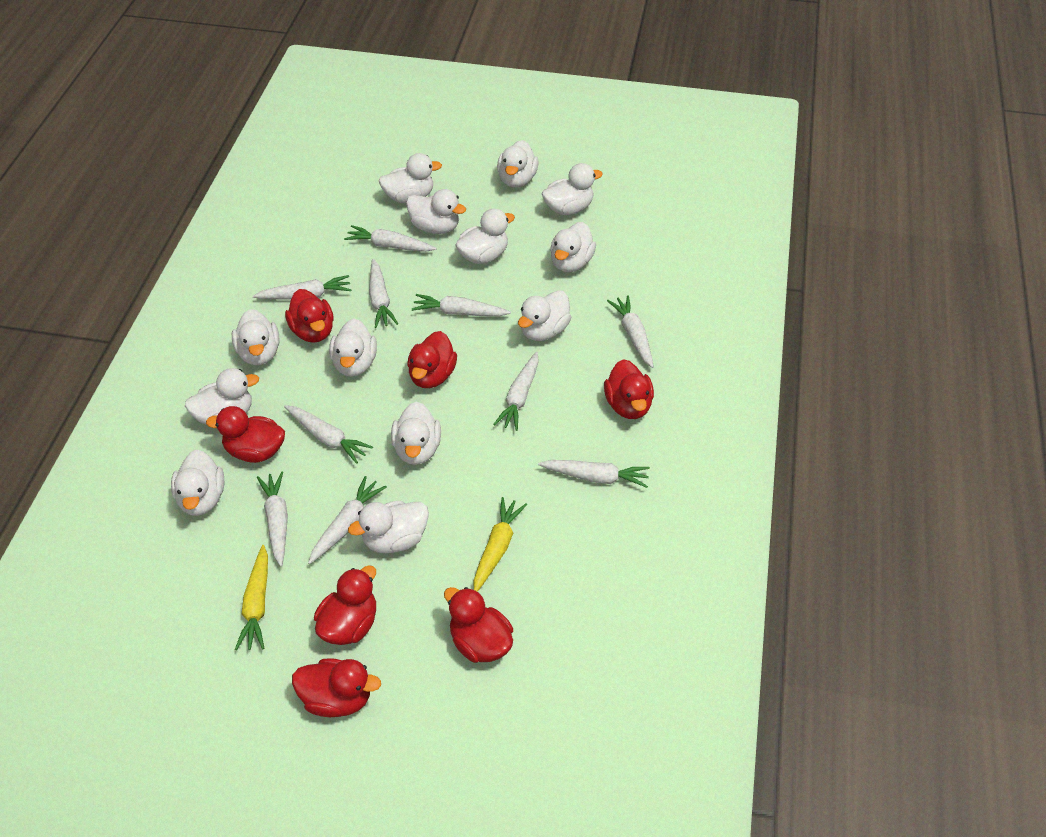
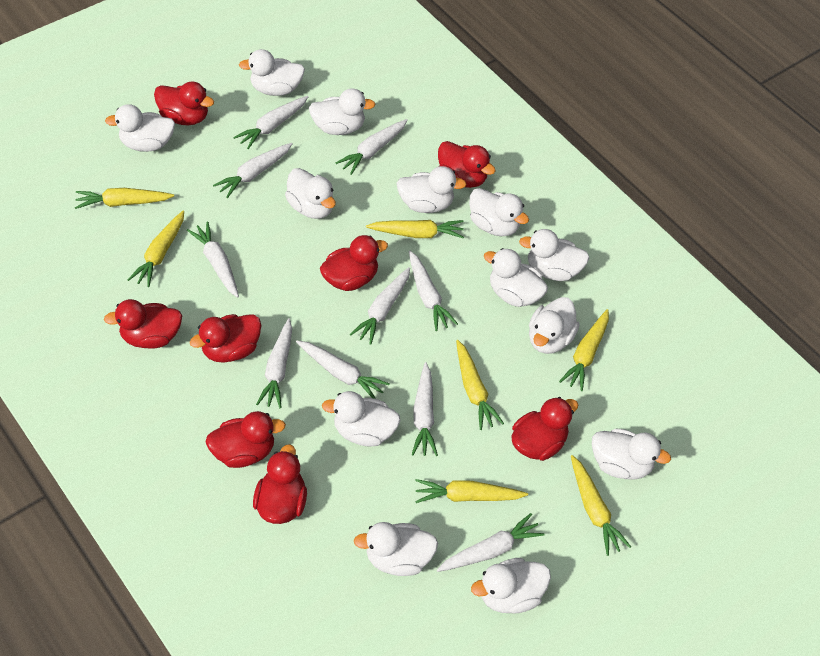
red duck: [206,406,285,463] [285,289,334,343] [292,658,381,717] [314,565,376,645] [407,331,457,388] [444,587,513,663] [604,359,654,419] = 7 -> [104,299,182,349] [154,82,214,125] [190,314,261,363] [206,411,286,468] [253,444,307,524] [320,235,388,291] [438,141,496,188] [511,397,578,461] = 8
yellow carrot: [235,545,268,650] [474,497,527,592] = 2 -> [75,188,174,209] [128,211,184,287] [366,220,464,238] [415,479,528,503] [456,340,504,430] [559,309,609,391] [571,455,631,556] = 7

